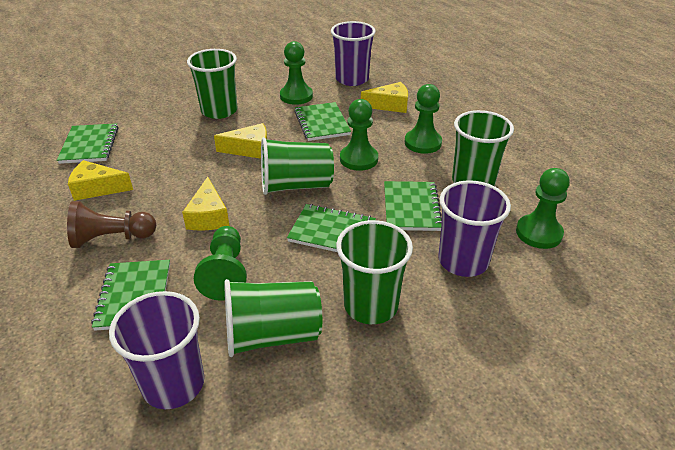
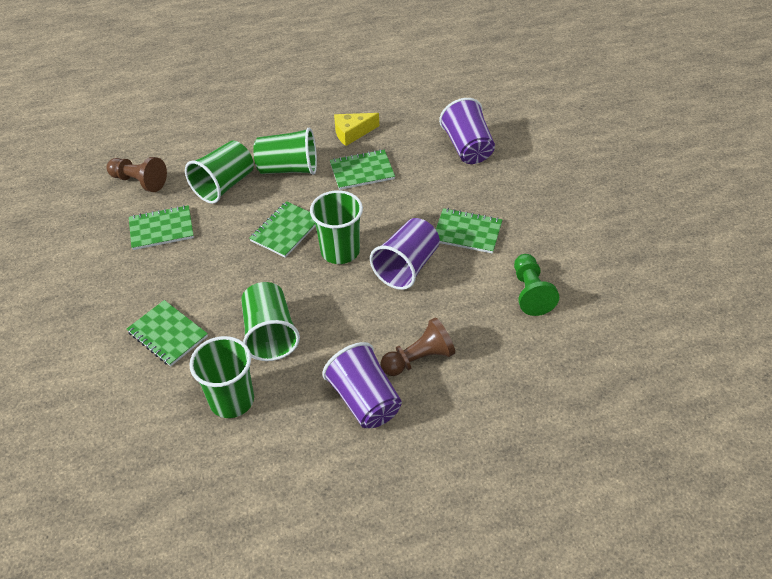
brown pawn: [67,201,156,248] = 1 -> [106,157,167,192] [381,317,455,376] = 2
green pawn: [194,226,247,301] [280,41,313,105] [340,99,378,171] [405,84,442,154] [516,168,570,249] = 5 -> [514,254,559,316] = 1
yellow cheese: [68,160,133,201] [182,177,230,230] [214,123,267,159] [361,82,408,113] = 4 -> [334,113,379,146] = 1

